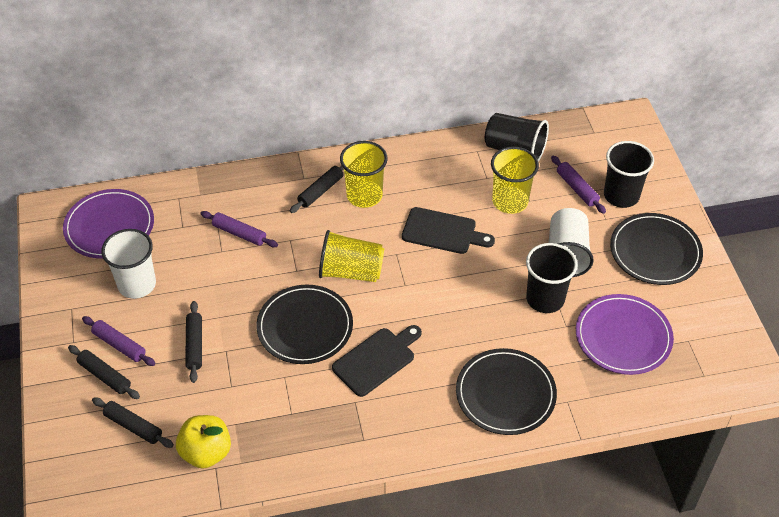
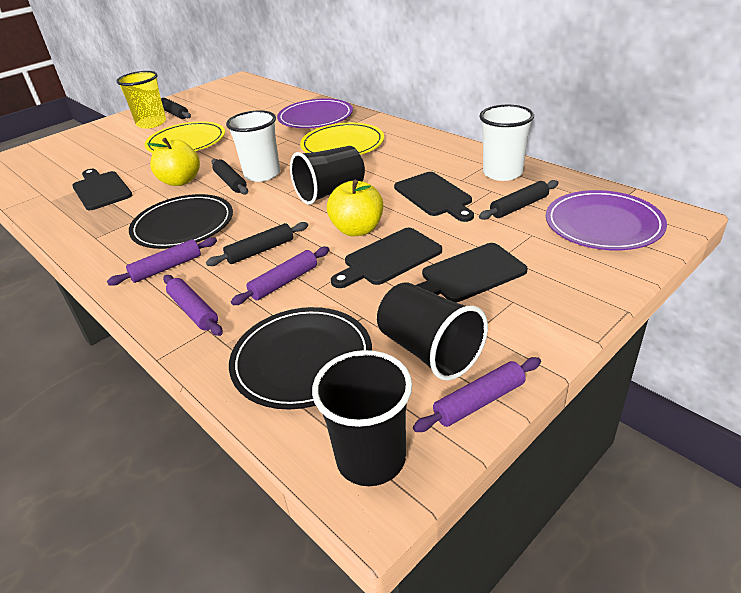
black cutting board: [332,325,422,397] [402,207,495,254] = 2 -> [72,169,132,210] [331,228,442,288] [394,172,474,222] [416,243,527,302] = 4
black plate: [256,285,353,364] [456,348,557,435] [610,213,703,285] = 3 -> [129,194,233,249] [229,307,372,409] = 2
purple rolling pin: [82,316,155,366] [200,211,278,247] [551,156,606,214] = 3 -> [107,237,217,286] [163,275,223,336] [231,247,329,305] [413,357,541,432] = 4
yellow apple: [176,415,231,469] = 1 -> [147,138,200,186] [327,180,383,236] = 2
yellow cup: [319,230,385,282] [340,141,388,208] [491,147,539,214] = 3 -> [116,71,166,129] = 1
yellow plate: none = 0 -> [145,121,225,153] [300,122,384,155] = 2

